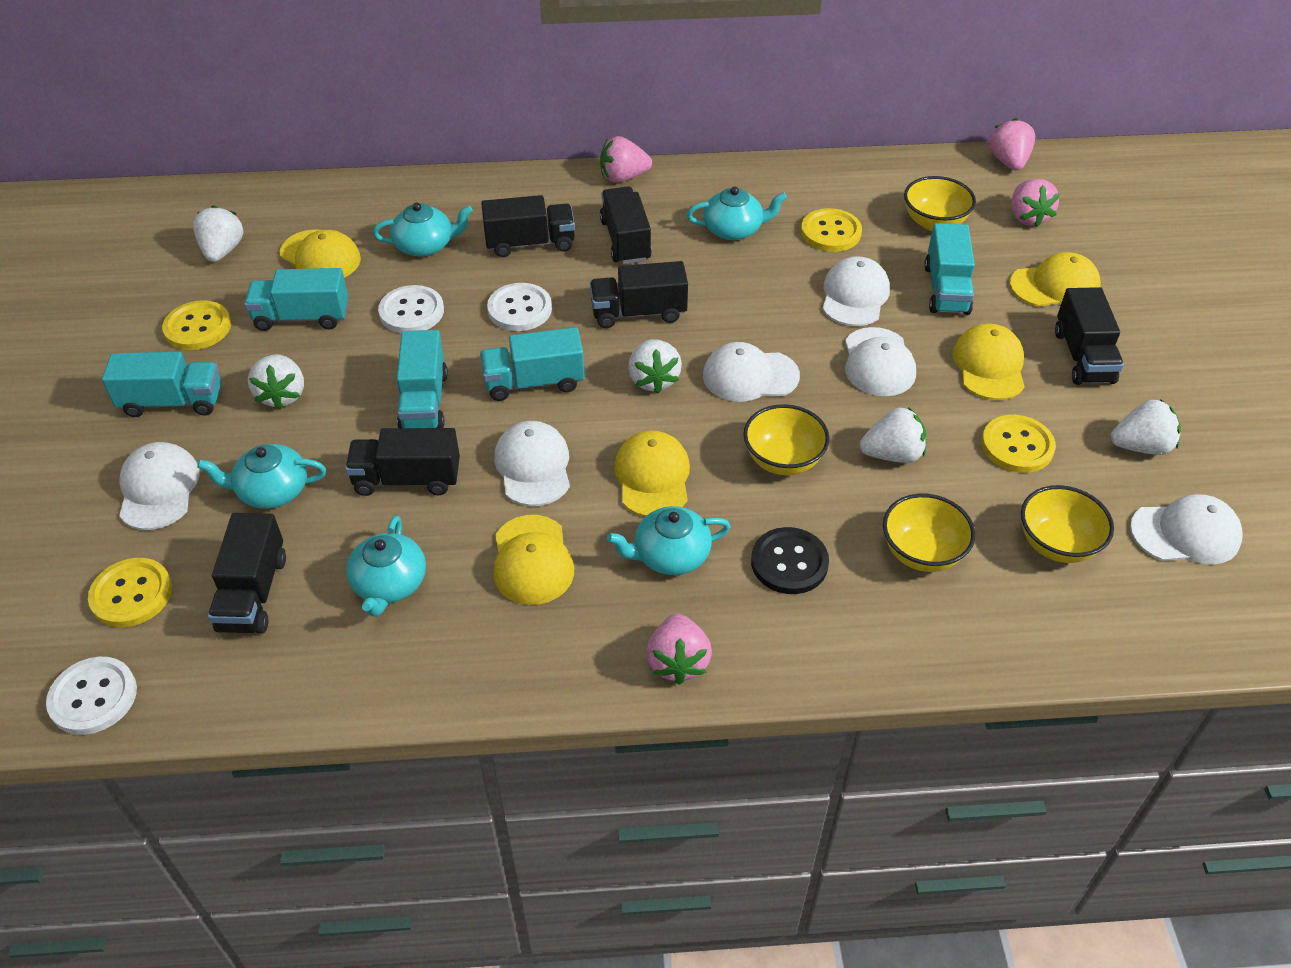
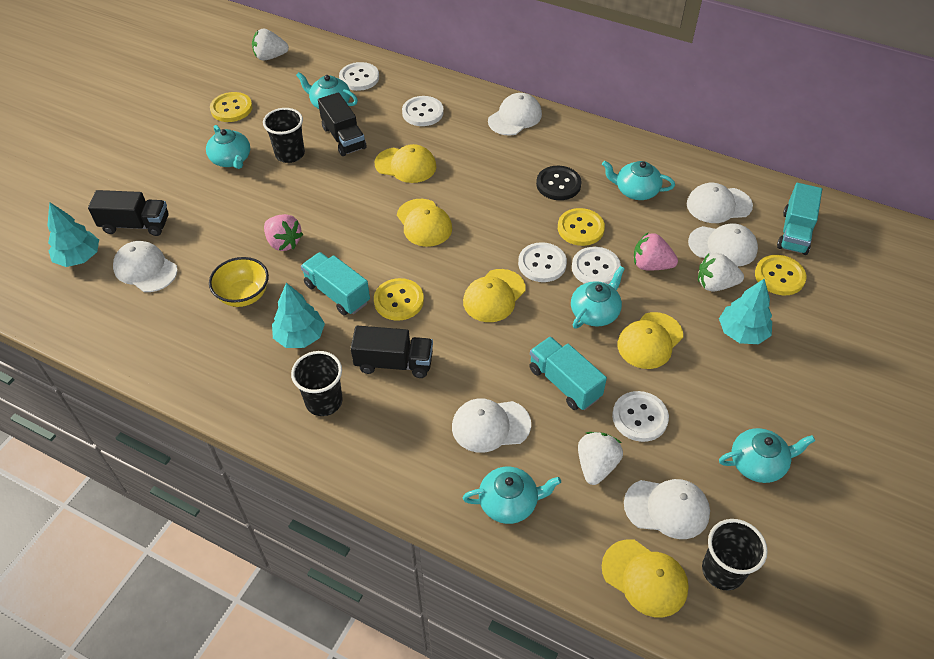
black cup: none = 0 -> [263,108,305,163] [291,351,343,416] [702,519,768,590] = 3
black truck: [208,513,286,634] [345,428,460,496] [481,195,575,257] [590,261,688,328] [600,186,652,264] [1055,287,1124,385] = 6 -> [88,190,169,236] [318,92,366,156] [350,326,433,378] = 3
pink strawberry: [600,136,652,183] [646,614,712,685] [989,118,1035,170] [1012,179,1060,227] = 4 -> [264,214,303,251] [634,233,678,270] = 2
turquoise teapot: [197,444,326,509] [346,516,426,617] [373,202,473,257] [607,506,731,575] [687,187,787,240] = 5 -> [206,125,250,169] [296,72,358,109] [463,467,561,524] [571,266,625,329] [602,161,675,200] [719,428,815,483] = 6
turquoise tree: none = 0 -> [47,202,99,267] [272,283,325,348] [719,279,772,344] = 3
turquoise truck: [102,352,221,417] [244,268,348,331] [397,330,448,428] [480,327,585,401] [924,223,975,315] = 5 -> [301,252,370,316] [529,337,607,410] [777,183,822,255] = 3
white button: [46,657,137,735] [378,285,444,333] [487,283,552,331] = 3 -> [339,62,379,91] [402,96,444,126] [518,242,567,282] [572,247,621,285] [612,391,669,442] = 5
white strawberry: [193,205,244,262] [248,354,304,410] [628,339,682,394] [860,407,927,463] [1111,399,1181,455] = 5 -> [252,28,289,61] [578,432,623,485] [698,253,744,292] = 3
yellow bowl: [743,404,830,475] [883,494,975,572] [904,176,976,231] [1021,485,1114,563] = 4 -> [209,257,269,307] = 1

